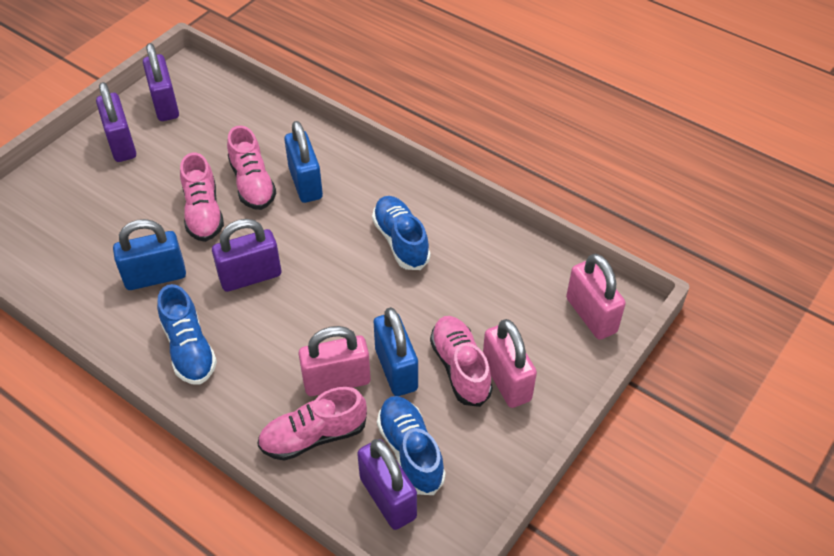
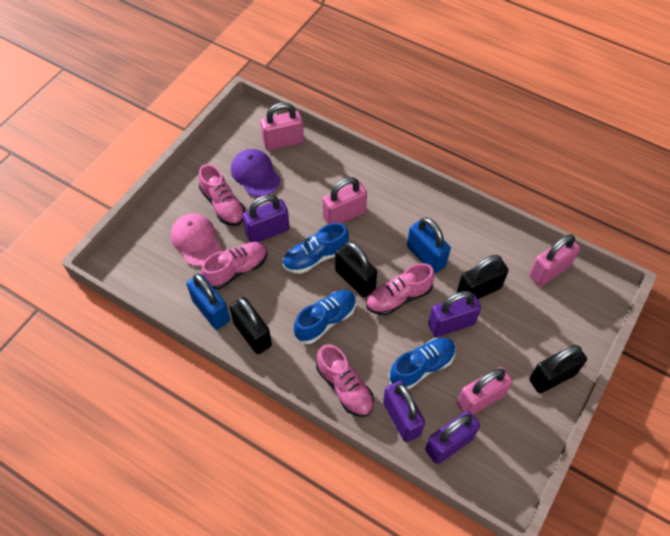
black padlock: none = 0 -> [229,297,272,354] [335,242,377,297] [457,255,508,299] [529,345,587,393] = 4
blue padlock: [113,219,186,290] [284,121,323,203] [374,307,418,396] = 3 -> [186,274,230,330] [407,217,451,273] = 2
pink cap: none = 0 -> [171,213,222,266] = 1
pink padlock: [298,326,371,396] [483,319,537,408] [566,253,626,340] = 3 -> [260,102,304,150] [323,177,367,224] [457,367,512,415] [529,234,580,286] = 4
purple cap: none = 0 -> [231,149,280,197] = 1

